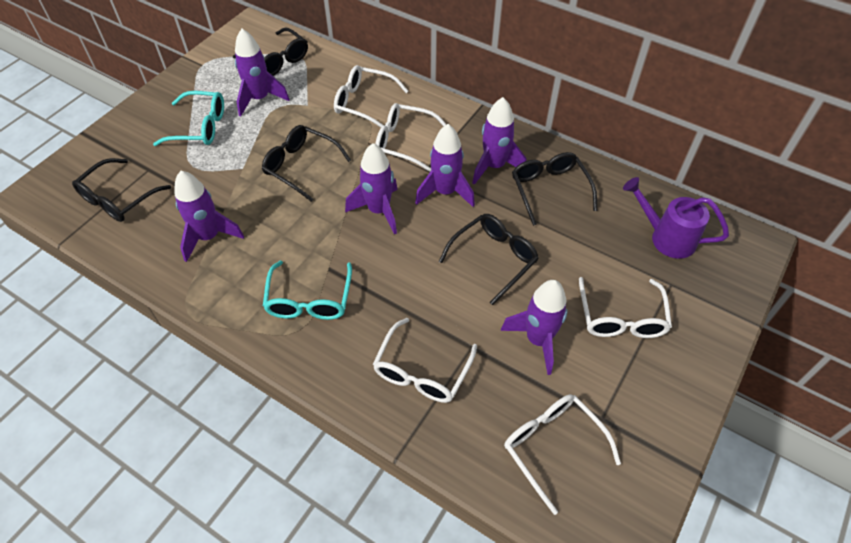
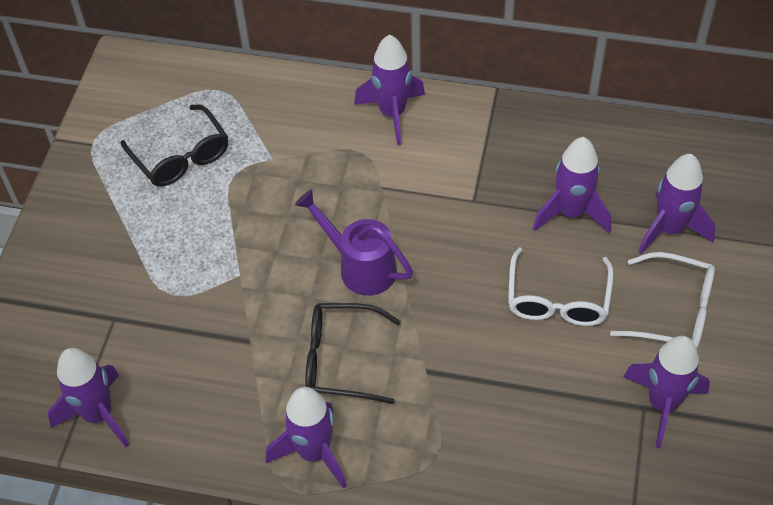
black glasses: [72,158,171,222] [233,28,308,76] [262,125,351,202] [439,214,539,305] [512,152,597,226] = 5 -> [121,104,228,186] [305,303,401,404] = 2
turquoise glasses: [153,91,224,146] [263,261,352,320] = 2 -> none = 0
white glasses: [334,65,408,127] [373,318,477,403] [375,103,447,172] [504,394,621,515] [579,277,672,338] = 5 -> [508,247,614,326] [610,252,715,349] = 2

